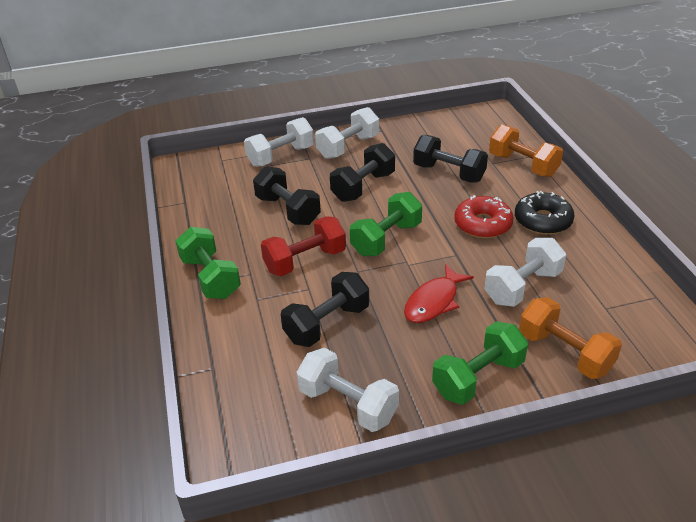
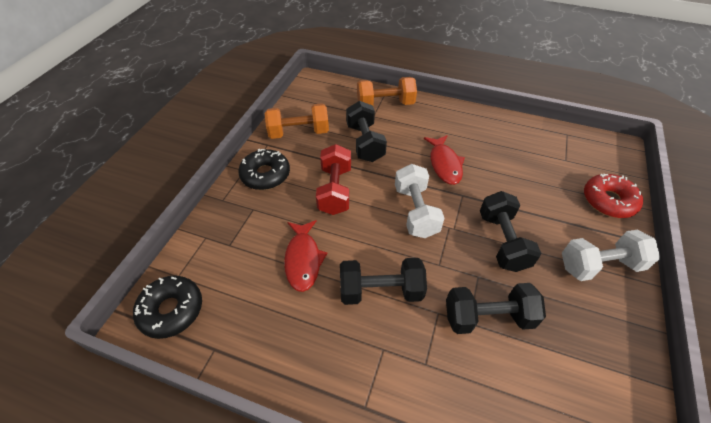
black donut: [515,191,574,235] = 1 -> [133,276,202,339] [238,149,290,190] = 2
green dumbbell: [176,227,241,299] [350,192,422,256] [432,321,528,405] = 3 -> none = 0
red fish: [404,264,474,323] = 1 -> [284,220,327,292] [424,135,465,185] = 2
white dumbbell: [244,117,314,167] [297,348,399,432] [315,107,379,159] [484,238,566,307] = 4 -> [395,164,445,238] [562,230,660,281] = 2

